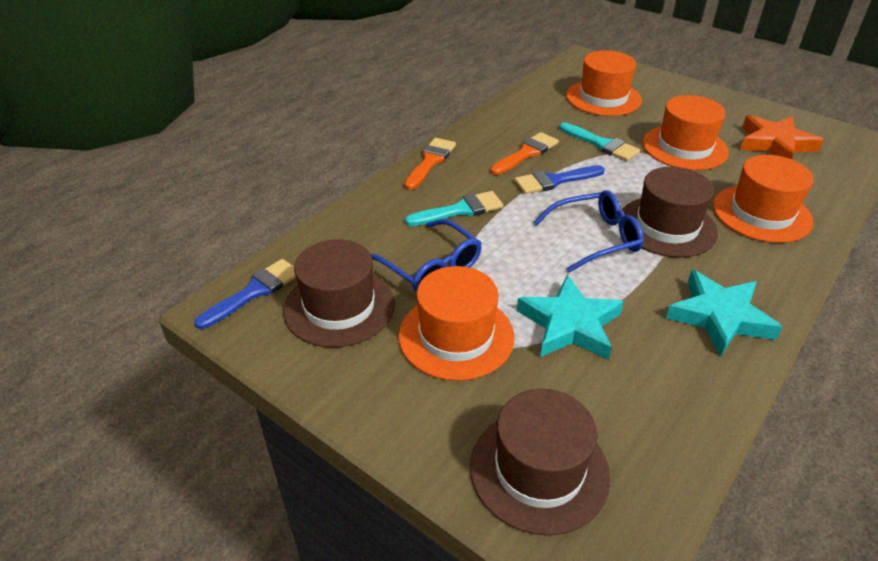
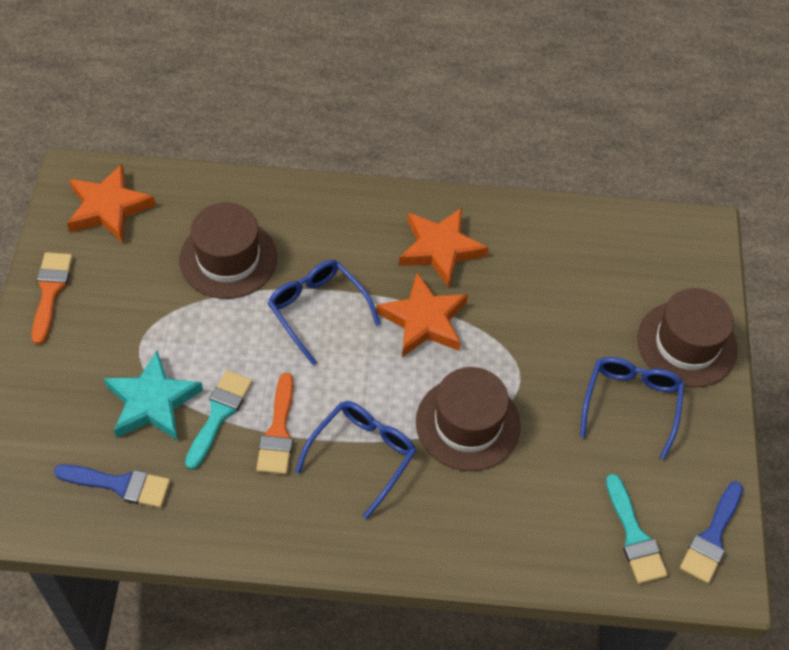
blue glasses: [371,219,482,293] [533,190,644,273] = 2 -> [268,260,381,365] [295,401,416,519] [580,357,685,460] = 3
orange hat: [398,266,514,381] [566,50,642,116] [643,95,729,170] [713,155,814,243] = 4 -> none = 0
orange star: [740,115,824,159] = 1 -> [67,164,156,243] [376,273,468,357] [399,208,488,288] = 3
turquoise star: [517,275,624,360] [666,270,782,357] = 2 -> [104,351,203,440] = 1

